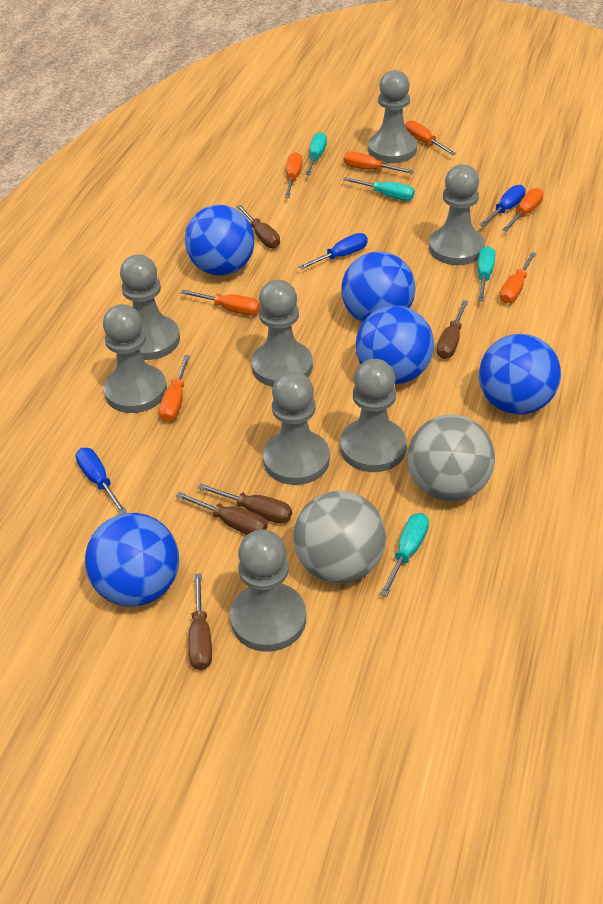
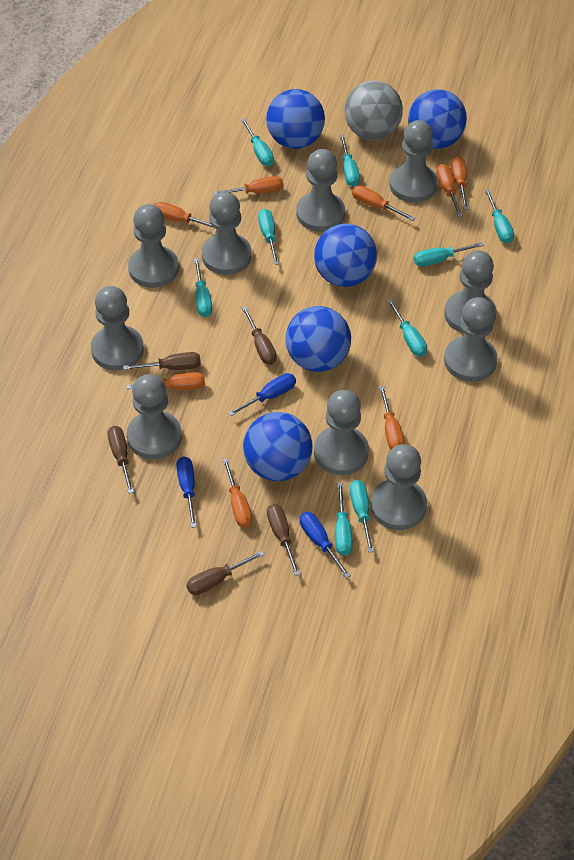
grey ball: [293,491,386,583] [407,414,495,501] = 2 -> [344,81,403,140] = 1
grey pawn: [103,304,167,413] [120,254,180,360] [230,529,306,652] [251,280,313,387] [263,371,330,485] [340,359,407,472] [368,70,417,163] [429,164,485,265] = 8 -> [91,286,144,371] [127,374,182,459] [128,204,179,288] [202,191,252,275] [296,149,345,232] [314,390,369,475] [370,444,427,530] [389,120,438,203] [444,297,497,382] [445,250,497,333] = 10
orange screwdriver: [159,355,190,422] [181,290,260,315] [285,152,303,198] [344,152,414,174] [405,120,456,155] [500,252,537,303] [502,188,544,232] = 7 -> [127,372,205,390] [154,202,216,229] [213,176,283,196] [222,458,252,528] [352,185,415,221] [379,386,404,450] [436,164,463,217] [451,156,469,210] = 8
turquoise screwdriver: [305,132,327,175] [343,177,415,201] [380,513,429,597] [478,246,495,301] = 4 -> [194,258,212,317] [241,118,274,166] [258,209,279,265] [335,483,353,556] [340,135,360,187] [350,480,374,553] [387,299,427,357] [414,242,484,267] [485,189,514,243] = 9

